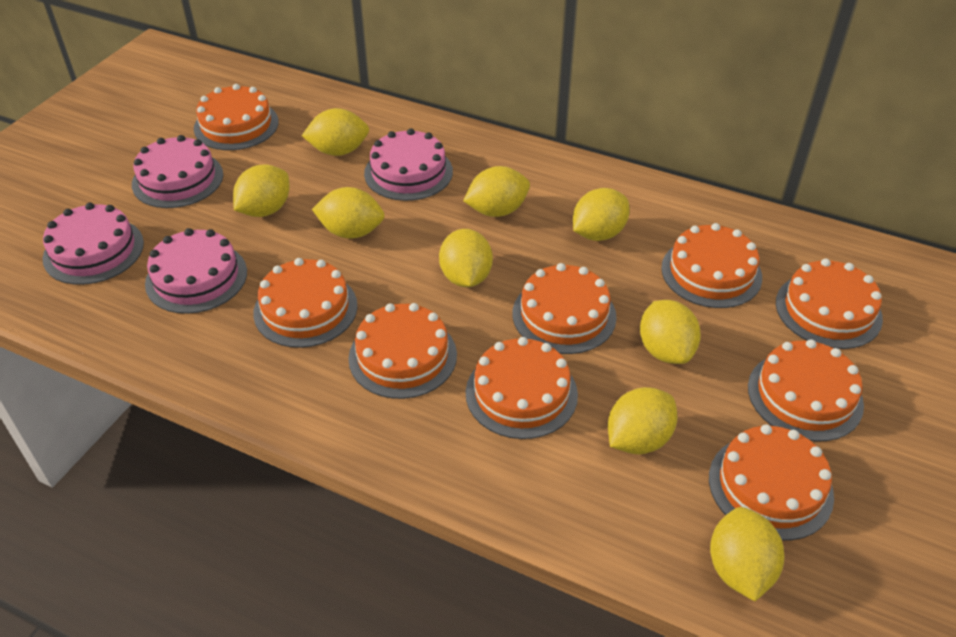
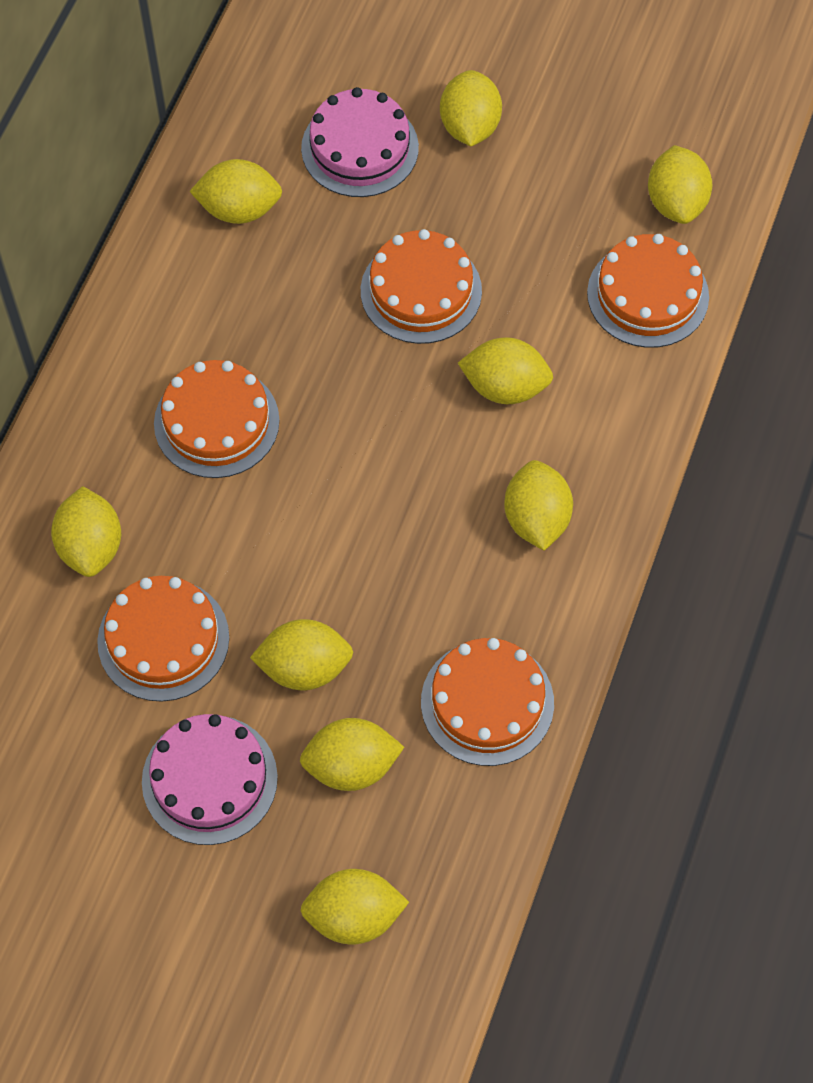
orange cake: [194,84,279,150] [253,258,358,348] [348,303,457,399] [466,337,578,439] [513,263,617,354] [661,223,762,308] [709,424,834,541] [748,339,864,442] [776,259,883,349] = 9 -> [97,576,229,701] [154,360,279,478] [361,229,482,344] [421,638,554,766] [587,234,709,348] = 5
pink cake: [43,202,144,285] [132,135,223,208] [145,228,247,314] [364,128,453,201] = 4 -> [142,714,278,845] [301,87,419,197] = 2

